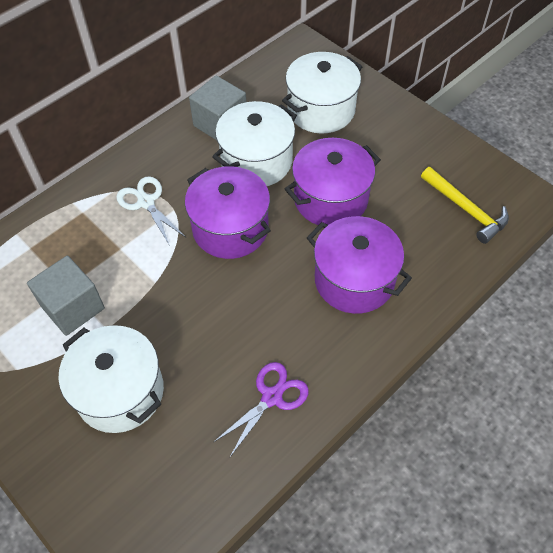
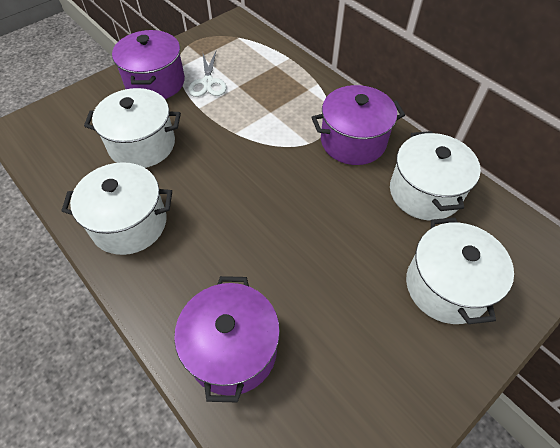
grey cube: [27,256,105,336] [189,75,246,140] = 2 -> none = 0
purple scissors: [214,362,309,457] = 1 -> none = 0
white pot: [59,325,164,433] [212,101,297,186] [282,52,363,134] = 3 -> [61,162,172,255] [84,88,181,168] [390,131,481,221] [406,217,514,324] = 4
yellow hammer: [421,167,509,244] = 1 -> none = 0

